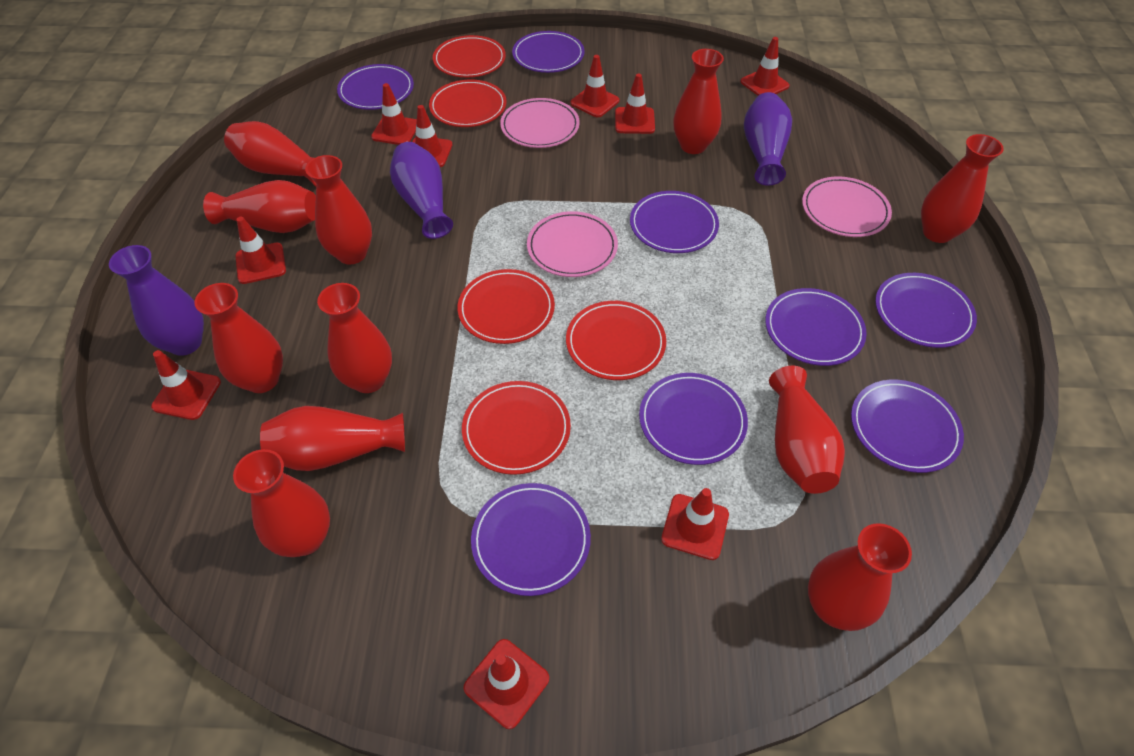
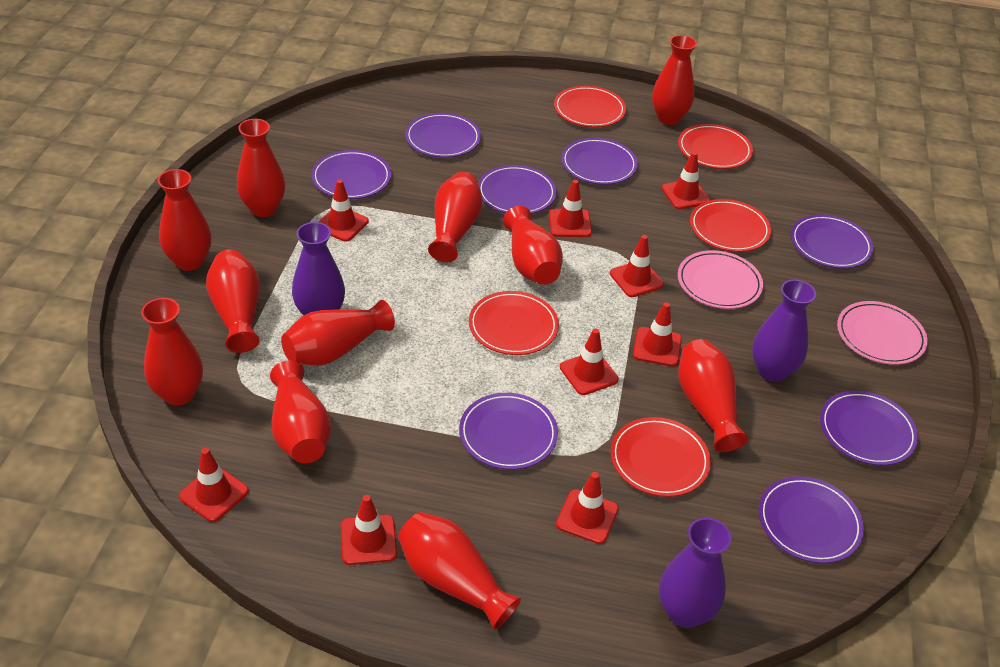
pink plate: [500,98,580,148] [527,211,618,277] [802,176,892,237] = 3 -> [678,250,763,309] [837,301,928,365] = 2

